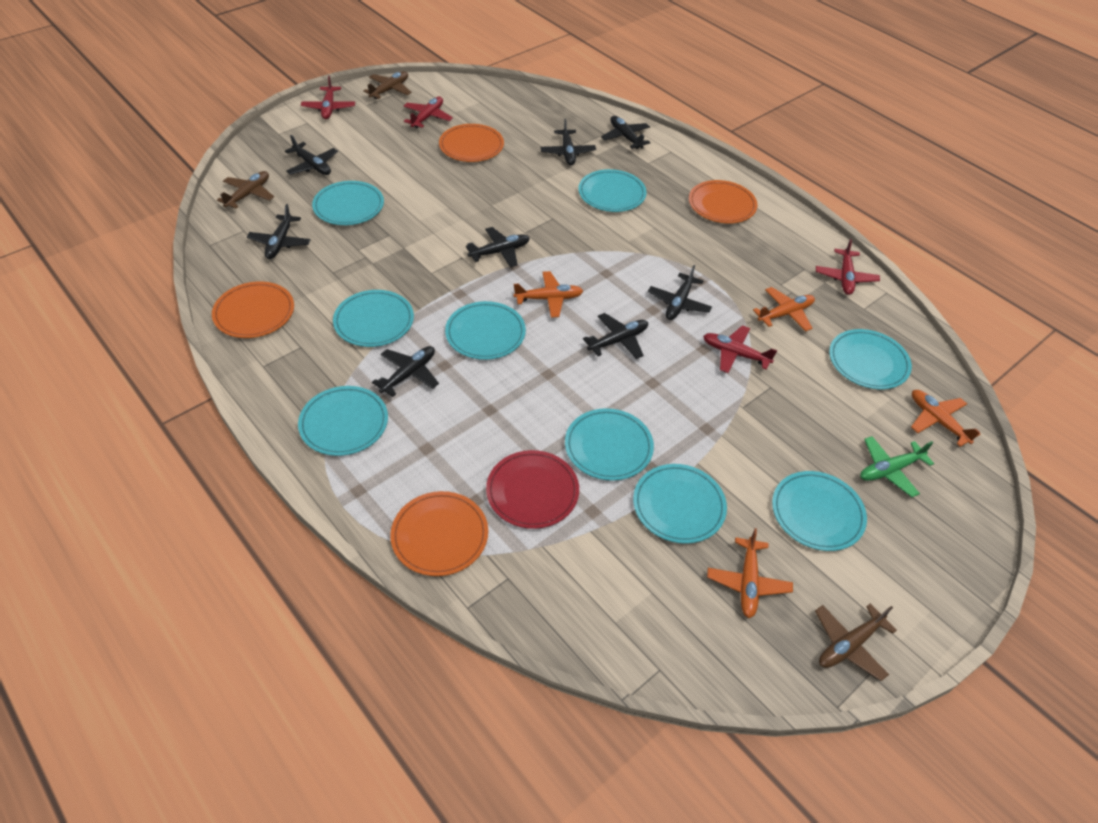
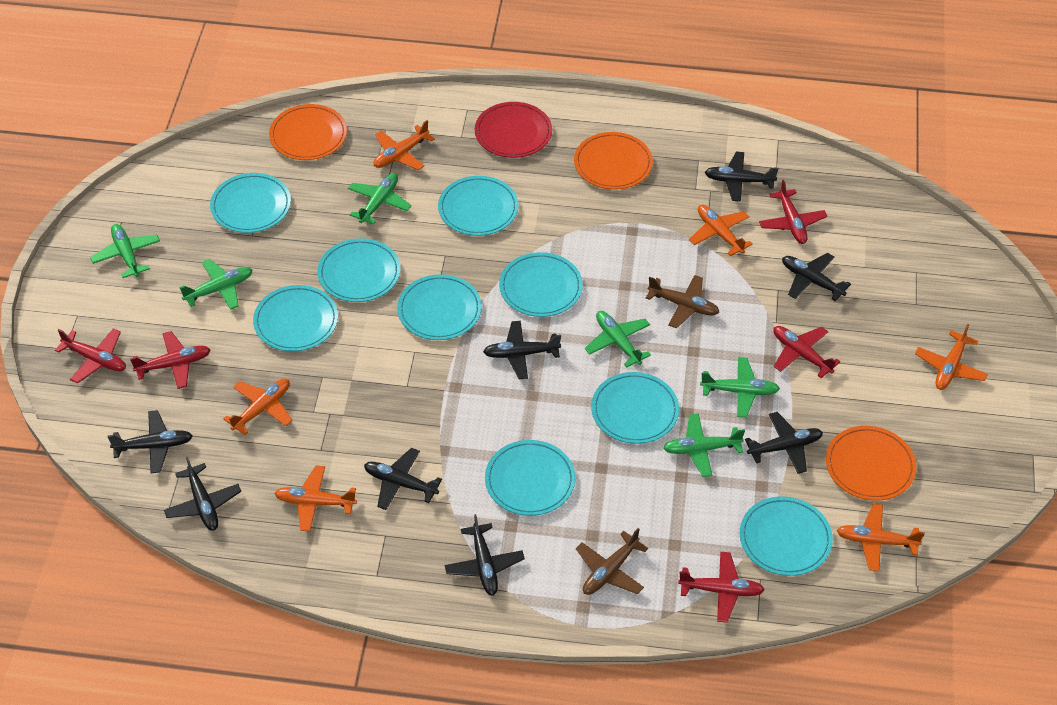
brown plane: [217,171,274,209] [363,71,412,99] [815,603,897,681] = 3 -> [576,528,648,595] [646,275,719,328] = 2
green plane: [860,436,934,497] = 1 -> [90,224,160,278] [179,259,252,310] [348,173,412,225] [585,311,651,368] [663,414,745,477] [700,357,780,418] = 6
orange plane: [513,271,583,318] [707,528,793,618] [753,287,815,331] [911,390,980,447] = 4 -> [223,379,293,435] [274,465,357,532] [374,120,435,170] [689,205,753,256] [837,503,925,572] [915,324,988,390] = 6
orange plate: [212,281,294,338] [390,491,488,576] [439,124,504,162] [689,180,758,224] = 4 -> [269,104,347,160] [574,132,653,189] [826,426,916,501] = 3
red plane: [301,76,355,119] [403,97,453,128] [703,325,777,373] [816,239,880,295] = 4 -> [55,328,126,384] [130,331,211,389] [678,552,765,623] [759,180,827,244] [773,326,840,378] = 5

